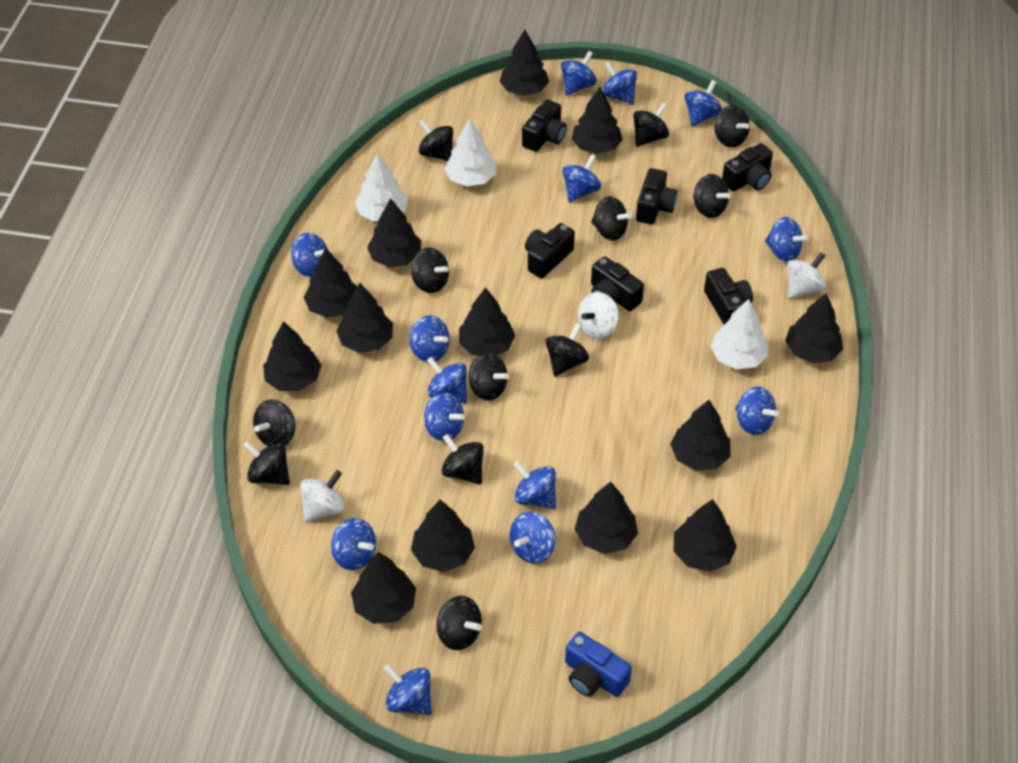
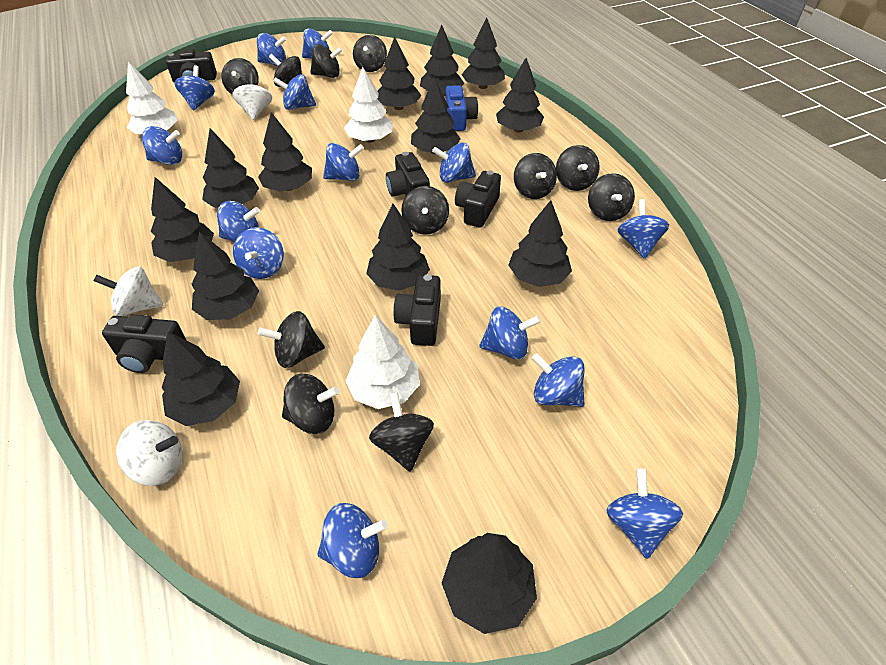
black camera: [522,100,567,152] [525,223,575,278] [591,256,644,311] [636,168,677,224] [704,268,753,324] [722,143,773,192] = 6 -> [102,314,187,373] [166,49,217,83] [386,152,430,197] [393,274,441,346] [455,170,501,228] = 5
black spinning top: [243,441,290,485] [253,399,295,446] [411,248,449,293] [418,119,453,161] [436,596,482,650] [441,434,484,485] [468,352,509,401] [546,323,589,376] [591,196,632,241] [633,102,669,147] [693,174,731,218] [714,105,750,148] = 12 -> [221,58,259,94] [258,311,325,368] [269,54,302,87] [282,374,340,434] [310,44,343,78] [353,35,387,72] [369,392,434,472] [401,186,449,235] [514,153,557,199] [556,145,600,191] [588,173,635,221] = 11

